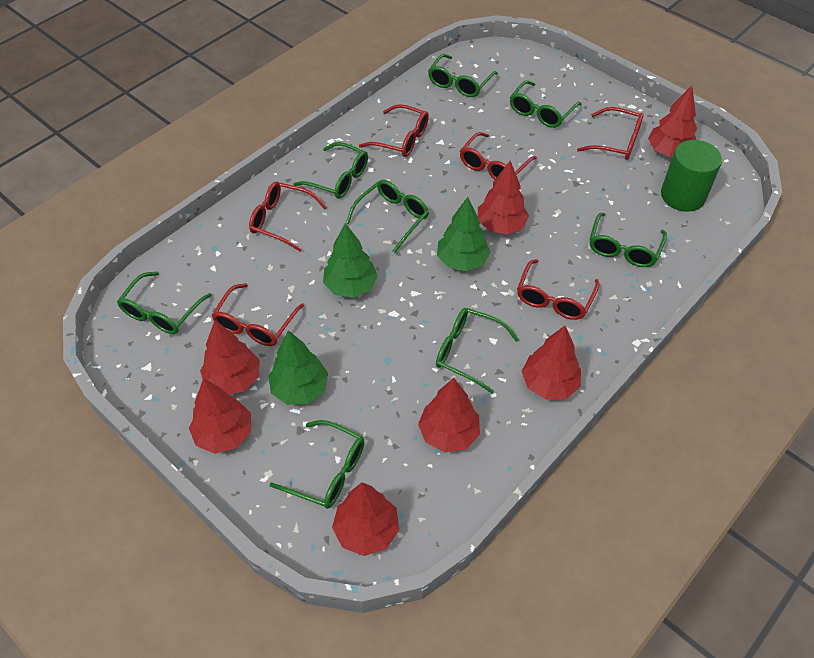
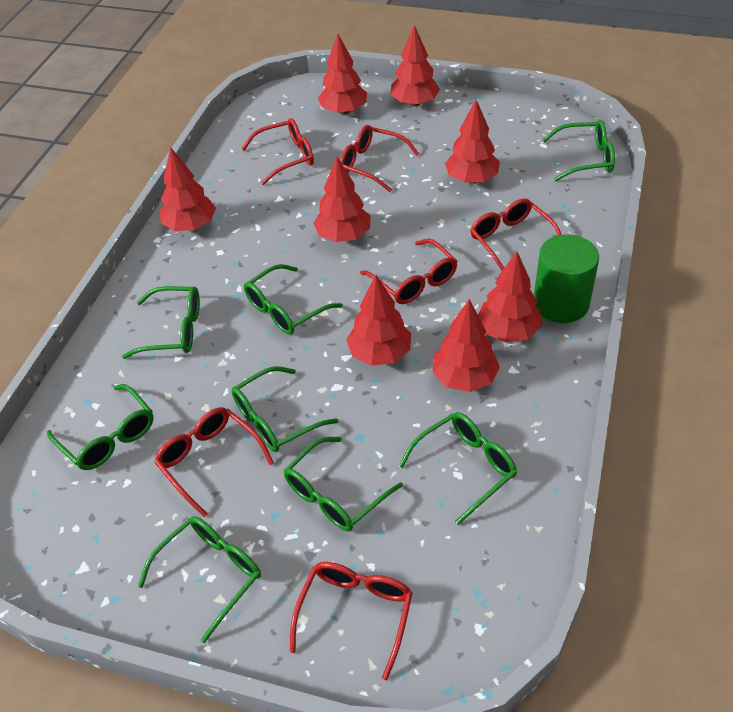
green tree: [268,330,328,405] [323,223,378,298] [437,197,490,271] = 3 -> none = 0
red tree: [189,379,251,454] [200,320,260,394] [332,482,400,556] [418,378,480,452] [478,161,529,234] [522,326,581,400] [648,86,697,157] = 7 -> [160,147,216,231] [314,156,370,242] [318,34,367,115] [347,275,411,366] [391,25,440,107] [433,299,500,392] [445,100,500,183] [478,251,542,342] = 8

